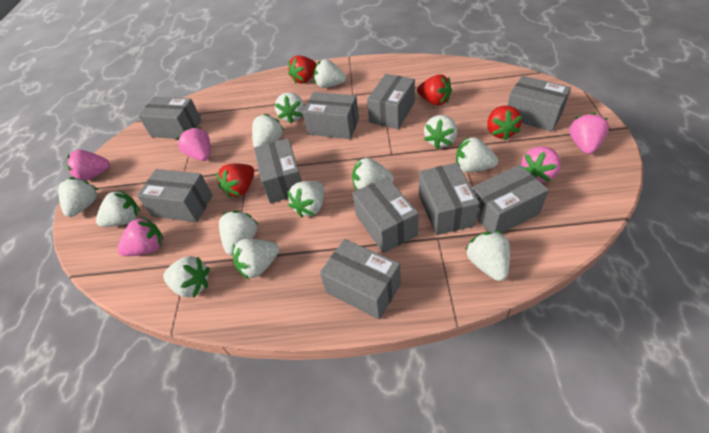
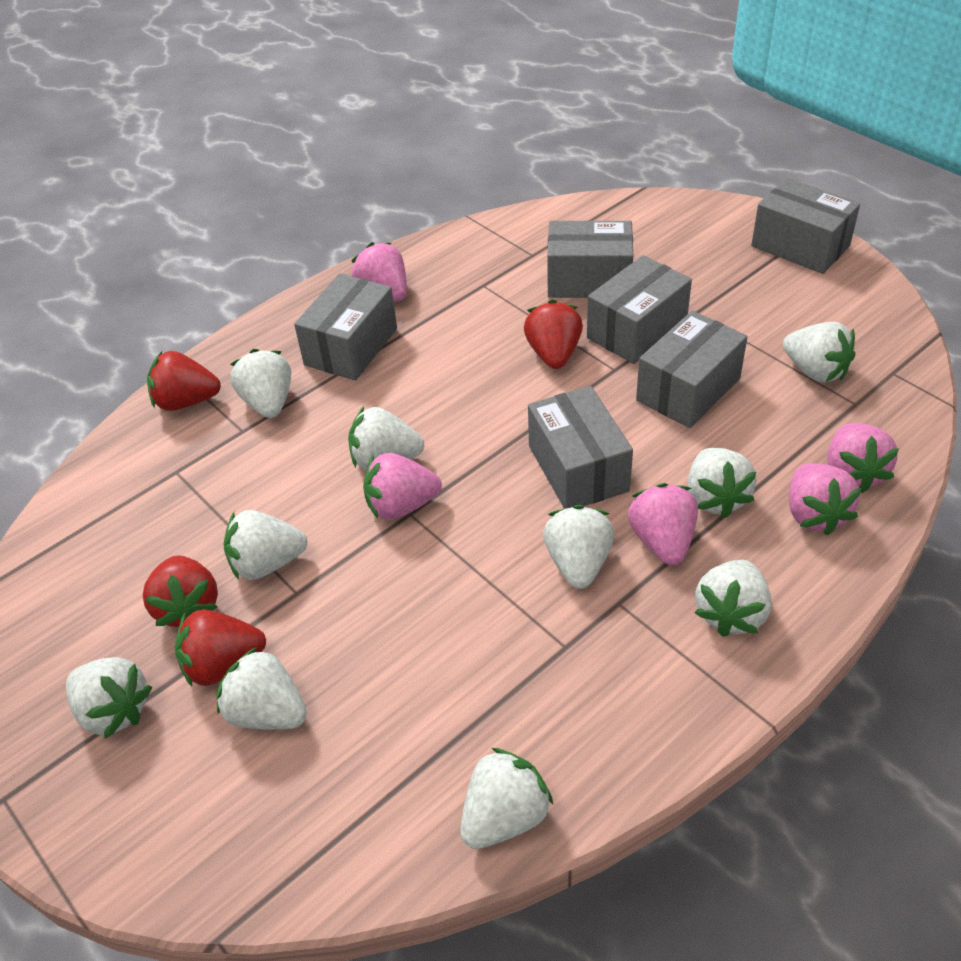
grey box: [137,169,213,222] [138,97,202,139] [254,138,302,203] [302,92,359,139] [320,239,401,320] [352,177,419,253] [367,74,415,129] [419,163,479,235] [472,165,549,233] [507,76,571,132] = 10 -> [294,273,397,381] [528,386,633,509] [547,221,633,298] [587,255,692,364] [636,311,747,428] [751,178,860,274] = 6
white strawberry: [58,177,98,217] [96,190,140,227] [163,256,210,298] [219,211,258,255] [232,239,279,279] [252,114,284,147] [275,92,304,123] [287,181,324,217] [314,59,346,88] [352,158,394,191] [424,115,457,149] [456,137,498,172] [465,231,510,281] = 13 -> [66,657,152,738] [216,647,307,730] [224,510,307,580] [230,349,291,418] [348,407,424,470] [460,748,553,849] [543,505,614,589] [688,448,756,518] [695,560,772,637] [783,322,855,383] = 10

